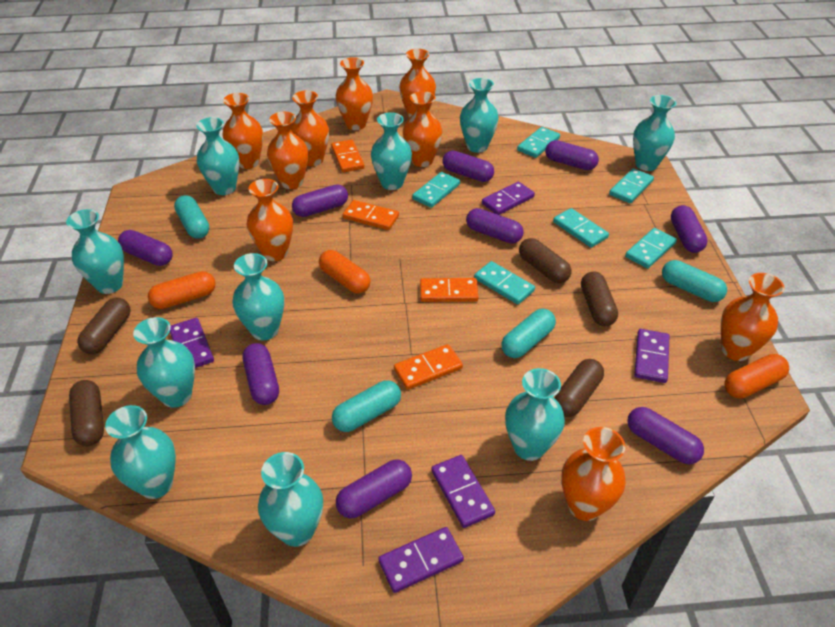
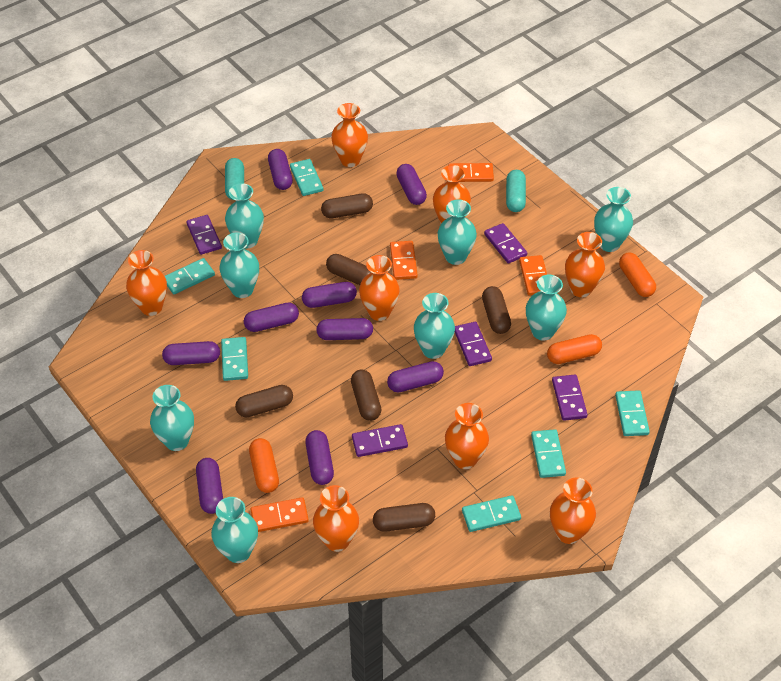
brown capsule: [69,380,104,446] [77,298,131,354] [519,238,572,283] [554,359,604,417] [581,272,618,326] = 5 -> [235,385,293,417] [321,194,373,218] [326,254,371,285] [351,369,381,421] [373,503,435,532] [482,286,511,334] = 6
orange vase: [223,93,263,169] [247,179,293,261] [267,112,308,189] [291,91,329,166] [336,57,373,130] [399,49,436,118] [403,91,442,167] [561,427,626,521] [721,273,785,361] = 9 -> [126,250,167,316] [313,485,359,552] [331,103,368,167] [359,255,400,321] [433,165,471,224] [445,403,489,469] [550,478,596,544] [565,232,605,297] = 8
turquoise capsule: [174,195,209,239] [332,381,401,432] [501,309,556,358] [662,260,727,302] = 4 -> [225,158,244,200] [506,170,526,212] = 2
turquoise vase: [66,209,124,294] [105,405,176,499] [133,317,195,408] [196,117,240,195] [232,253,284,340] [258,452,323,547] [371,112,412,190] [460,78,499,153] [505,368,565,461] [633,95,676,171] = 10 -> [150,385,194,451] [211,497,258,563] [219,232,259,298] [225,183,264,249] [414,293,455,359] [438,199,477,265] [526,275,567,340] [594,187,633,252] = 8

